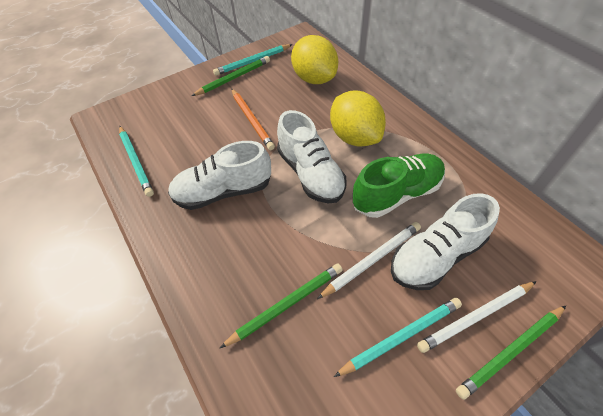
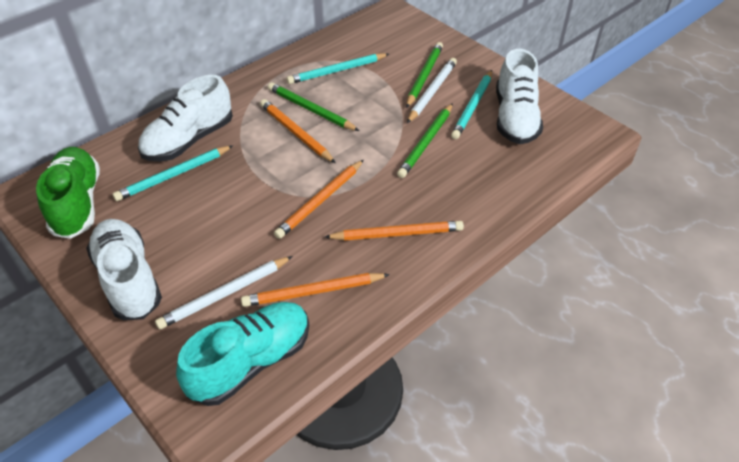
orange pencil: [231,88,275,150] = 1 -> [241,273,390,307] [260,99,336,163] [274,160,364,239] [325,221,464,241] = 4
turquoise shoe: none = 0 -> [176,302,309,406] = 1
yellow lemon: [291,35,338,84] [330,91,386,146] = 2 -> none = 0

